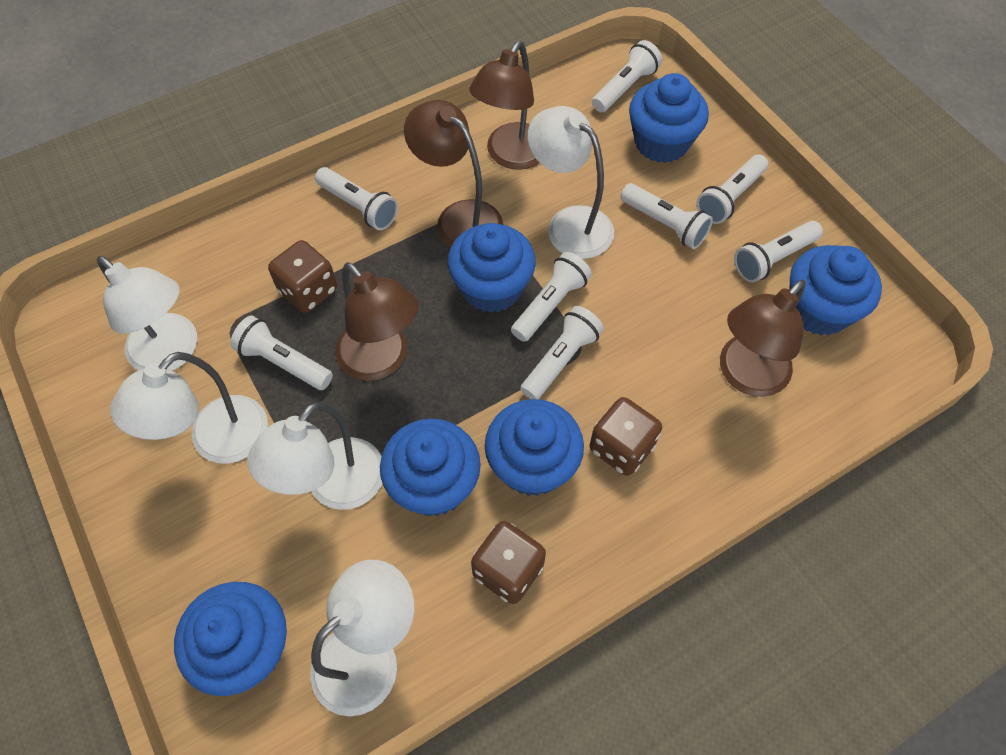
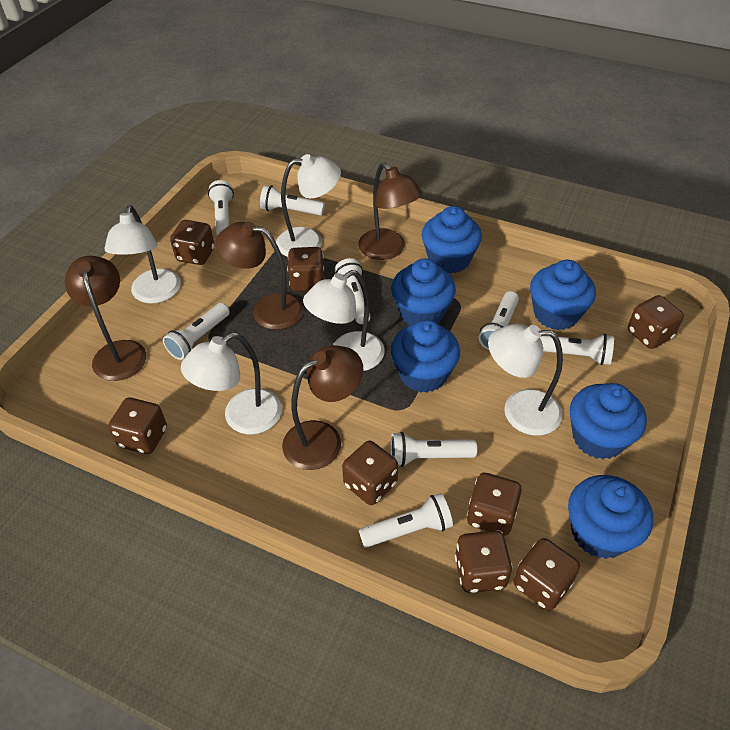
brown dice: [268,240,337,313] [471,521,546,604] [590,397,662,476] = 3 -> [109,398,167,454] [170,220,215,265] [287,247,325,292] [342,441,398,505] [455,530,512,593] [467,473,522,536] [514,538,580,611] [628,295,684,349] = 8

